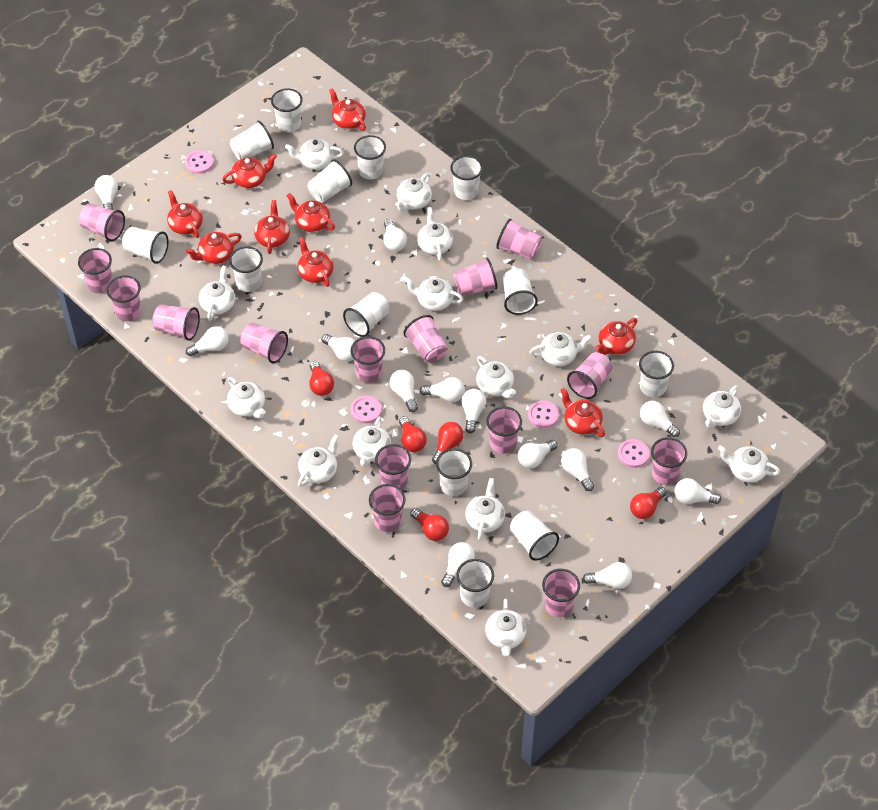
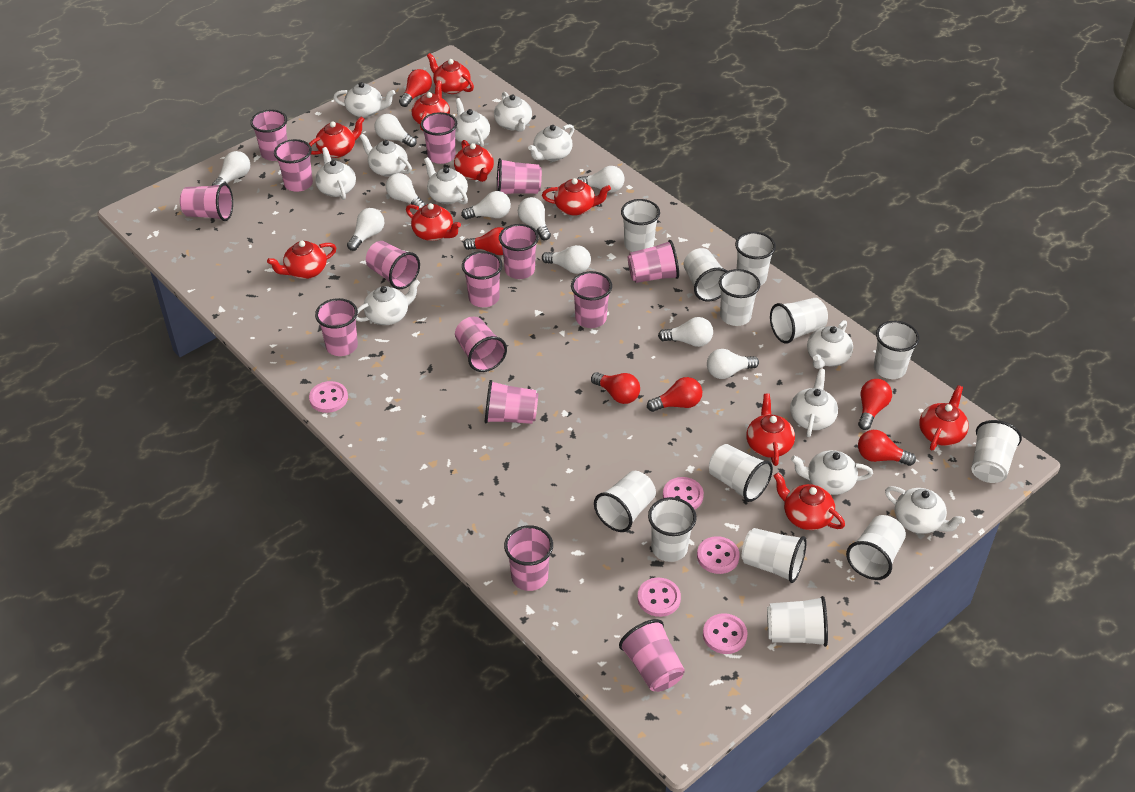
pink button: [185,150,214,174] [351,396,382,423] [528,401,559,428] [618,439,650,468] = 4 -> [309,381,348,413] [638,578,681,617] [663,477,704,510] [697,536,740,574] [703,613,747,654] = 5
red light bulb: [309,361,334,396] [399,416,427,452] [410,508,449,541] [432,422,464,464] [630,487,667,519] = 5 -> [399,69,432,107] [463,227,504,255] [591,372,640,404] [647,377,702,412] [858,379,892,430] [858,430,916,466] = 6
red teapot: [167,190,203,238] [186,232,242,264] [222,154,277,188] [254,200,290,254] [287,193,335,232] [297,237,334,287] [329,88,366,131] [561,388,605,437] [595,318,637,355] = 9 -> [267,241,336,279] [309,116,365,158] [406,203,461,241] [412,80,450,131] [427,53,474,94] [454,140,494,182] [542,178,611,216] [746,393,795,466] [774,473,845,530] [919,385,969,450] = 10
white light bulb: [95,175,118,210] [186,326,229,356] [322,334,355,362] [384,219,407,251] [390,370,418,412] [420,377,465,402] [441,542,475,587] [462,389,487,433] [518,440,558,468] [561,448,594,491] [583,562,632,589] [640,401,680,437] [674,478,721,504] = 13 -> [212,151,250,186] [347,208,384,251] [374,114,417,147] [386,173,426,210] [461,191,511,219] [518,197,551,240] [542,245,591,274] [577,166,625,193] [658,317,713,347] [707,349,759,379] = 10
white teapot: [199,265,235,321] [227,377,266,419] [285,139,344,170] [298,434,339,487] [353,417,391,467] [396,173,432,212] [404,277,463,311] [417,207,453,261] [465,478,505,541] [476,356,516,399] [485,598,526,657] [530,332,592,366] [703,385,741,429] [718,445,780,482] = 14 -> [315,147,356,200] [333,82,395,118] [356,279,420,325] [359,134,412,177] [424,157,468,204] [455,98,490,147] [494,92,532,132] [528,124,574,161] [790,368,838,437] [791,450,873,495] [807,320,853,369] [885,486,965,534] = 12

